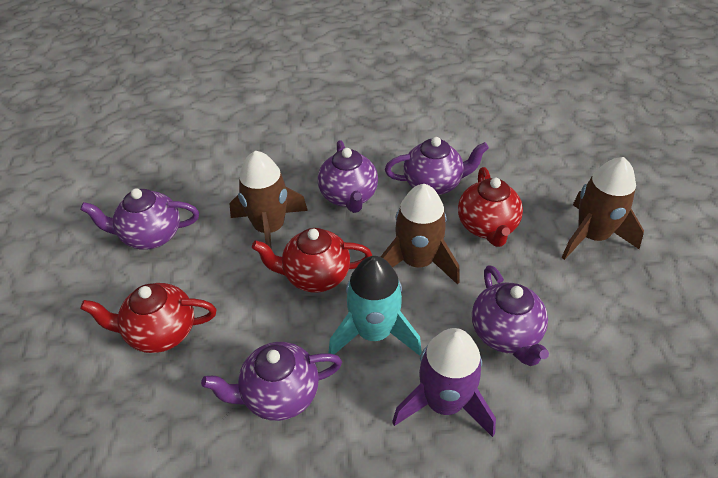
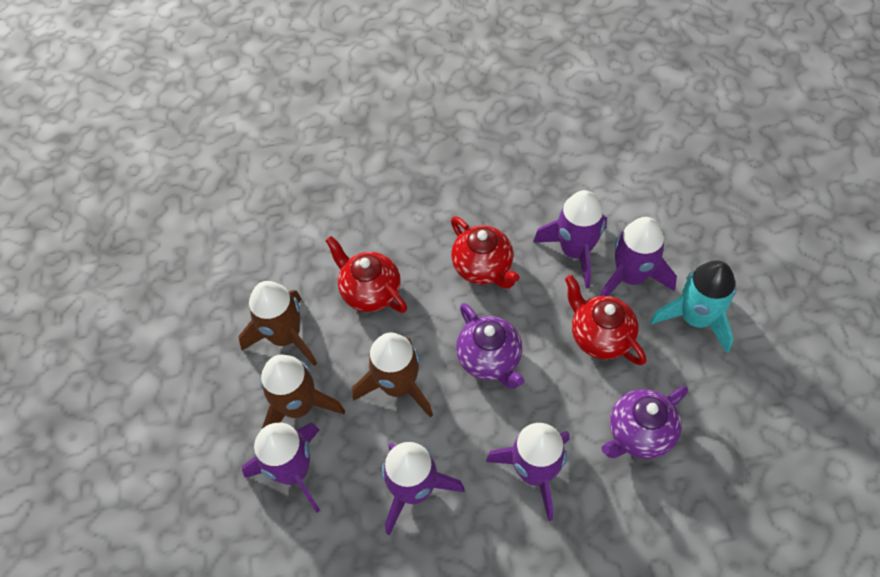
purple rocket: [392,328,496,437] = 1 -> [242,422,320,513] [381,442,464,535] [486,423,570,521] [533,190,607,288] [600,217,677,296] = 5
purple teapot: [80,188,199,249] [201,342,342,421] [318,140,378,213] [385,137,489,195] [472,265,549,366] = 5 -> [456,303,525,389] [601,386,688,459] = 2

